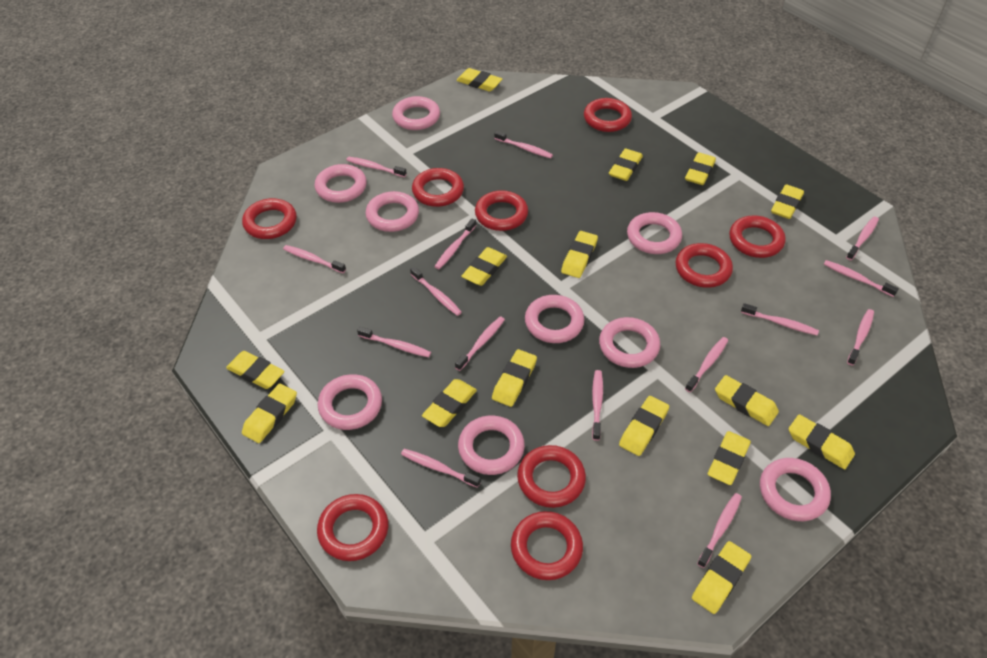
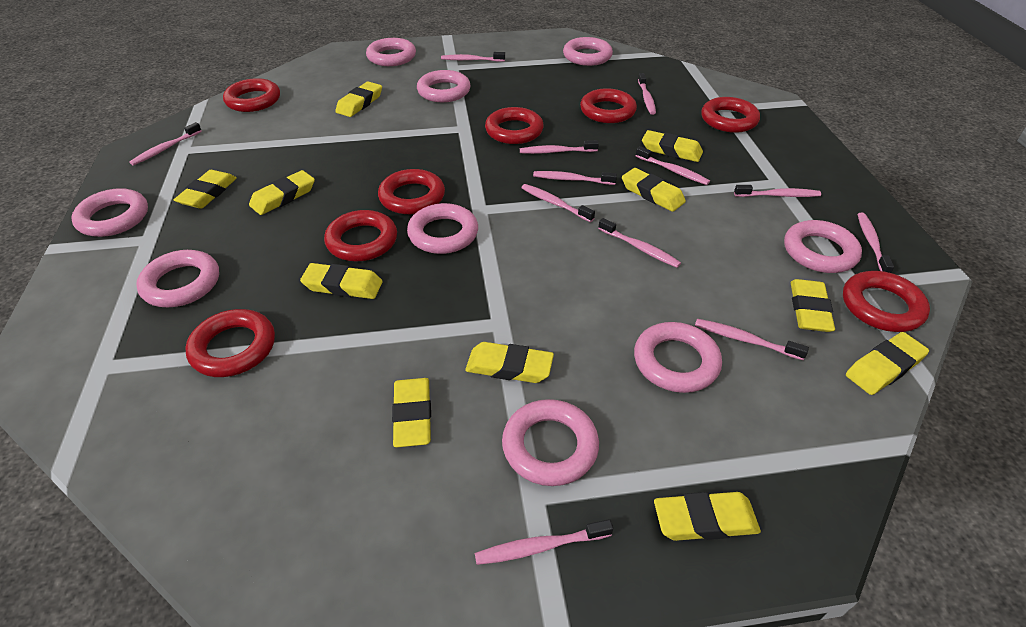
pink toothbrush: [283,245,346,273] [346,157,407,177] [357,327,431,357] [401,449,481,488] [410,267,462,316] [434,219,476,269] [455,316,505,371] [494,131,553,158] [592,370,603,441] [685,337,728,392] [697,493,742,568] [741,303,819,335] [824,260,899,297] [846,216,879,260] [847,309,874,366] = 15 -> [129,122,202,165] [441,52,505,62] [475,519,613,565] [520,140,599,154] [521,184,595,222] [533,171,617,185] [598,218,681,268] [636,146,710,185] [638,73,656,115] [695,319,809,360] [734,185,821,197] [857,213,894,273] = 12
red ring: [242,198,297,239] [317,494,388,561] [412,168,464,207] [475,190,528,231] [511,511,583,580] [517,445,586,508] [584,98,632,132] [675,243,733,288] [729,215,786,258] = 9 -> [185,309,275,377] [223,78,280,112] [324,210,397,261] [378,169,445,214] [485,107,544,144] [580,89,637,123] [701,97,760,133] [843,271,930,332] = 8
yellow eraser: [226,351,285,389] [242,383,297,443] [422,379,477,427] [456,68,502,91] [461,247,507,286] [492,349,537,407] [561,231,598,278] [609,148,643,181] [619,396,669,456] [685,152,716,185] [692,541,751,614] [708,431,751,485] [715,375,779,426] [771,184,804,219] [789,414,855,469] = 15 -> [174,170,237,209] [249,170,315,215] [300,263,383,299] [335,81,382,117] [392,378,431,447] [465,342,554,383] [622,168,686,212] [642,130,703,162] [654,492,761,541] [791,279,835,332] [846,332,929,395] = 11

